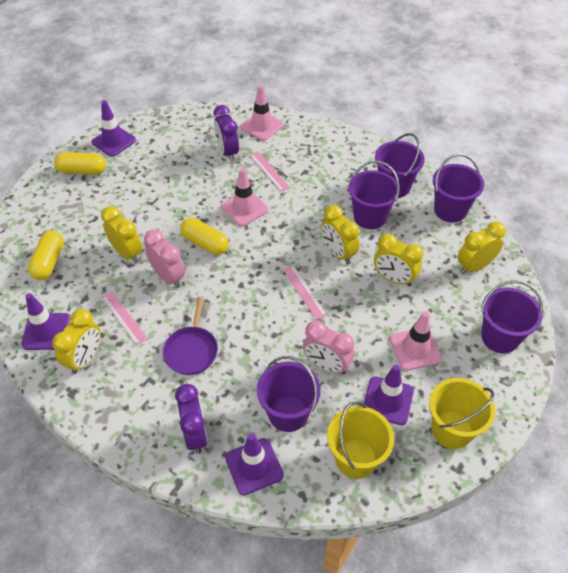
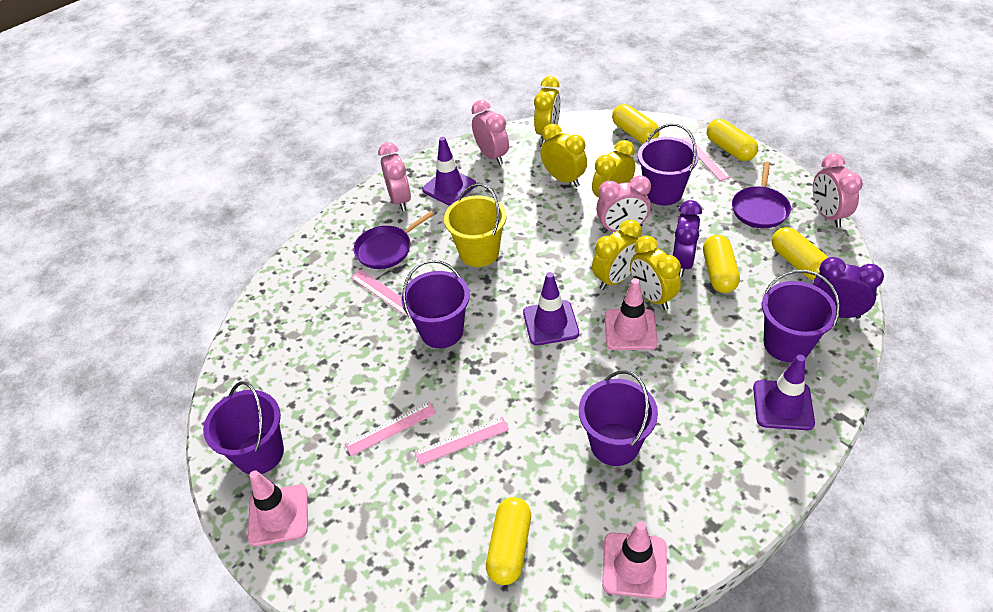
pink clock: [144,230,185,288] [303,320,354,374] = 2 -> [378,142,411,211] [472,100,509,165] [596,175,651,233] [813,153,863,227] = 4
pink ruler: [101,291,148,345] [250,152,290,191] [283,265,327,320] = 3 -> [345,402,436,456] [351,270,407,316] [414,417,509,465] [682,136,731,181] = 4
purple pan: [163,298,218,375] = 1 -> [354,211,434,269] [732,162,791,228] = 2
purple traffic cone: [21,293,70,350] [92,100,136,157] [225,433,284,495] [364,365,414,425] = 4 -> [422,137,476,205] [523,272,579,345] [753,355,815,430] = 3
yellow bucket: [327,401,394,479] [429,378,495,449] = 2 -> [444,183,507,267] = 1
yellow capsule: [28,231,64,280] [54,152,106,175] [180,218,229,255] = 3 -> [486,497,531,585] [612,104,660,144] [703,235,740,293] [707,119,758,161] [772,227,829,280] = 5

